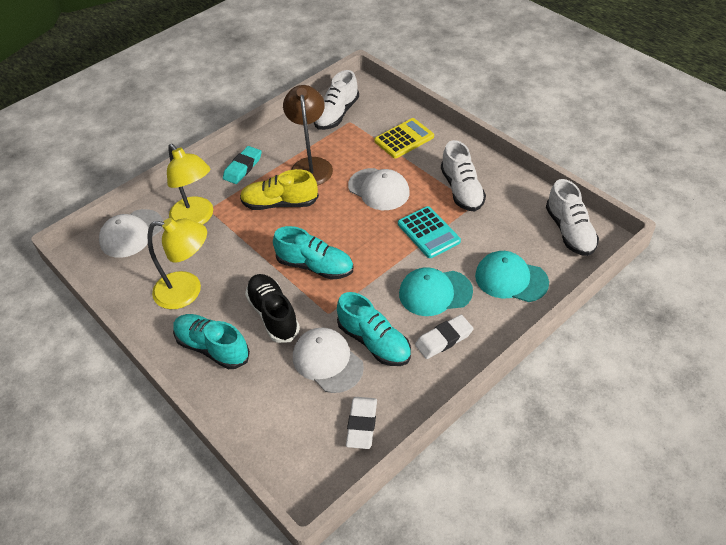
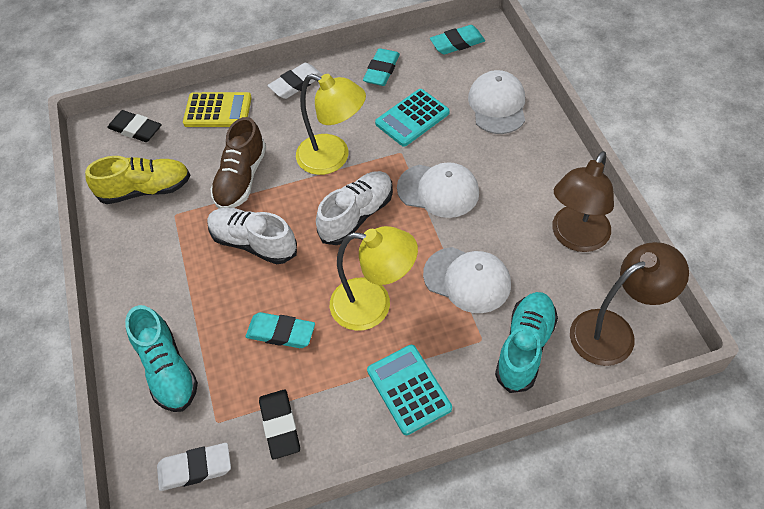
black eraser: none = 0 -> [107,110,162,142] [259,390,300,459] = 2
black shoe: [245,274,300,343] = 1 -> none = 0
brown lamp: [283,85,333,185] = 1 -> [552,151,614,252] [570,242,689,366] = 2
brown shoe: none = 0 -> [211,117,266,208] = 1
turquoise calculator: [398,206,461,258] = 1 -> [367,345,452,435] [375,89,450,147] = 2
turquoise cap: [399,267,473,316] [475,251,549,302] = 2 -> none = 0
turquoise eraser: [223,146,262,184] = 1 -> [246,312,315,348] [363,48,400,86] [430,25,485,55] = 3
turquoise shoe: [173,314,250,369] [273,226,353,280] [337,292,411,366] = 3 -> [125,305,198,412] [495,292,558,393] = 2
white shoe: [314,70,359,130] [441,140,486,211] [546,179,599,256] = 3 -> [207,207,297,264] [316,171,393,245] = 2

